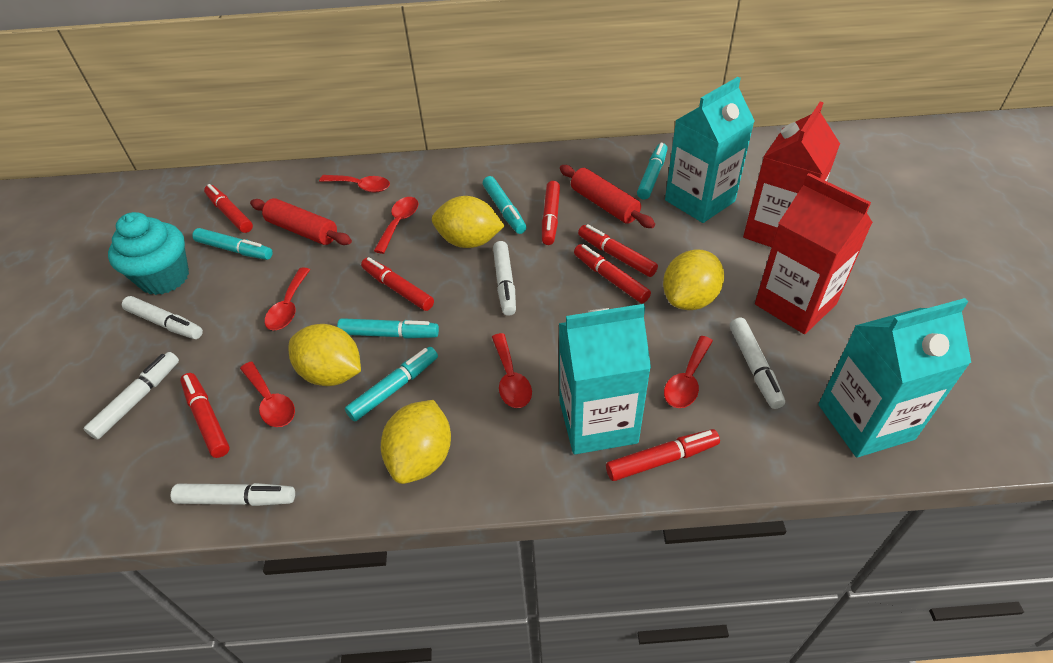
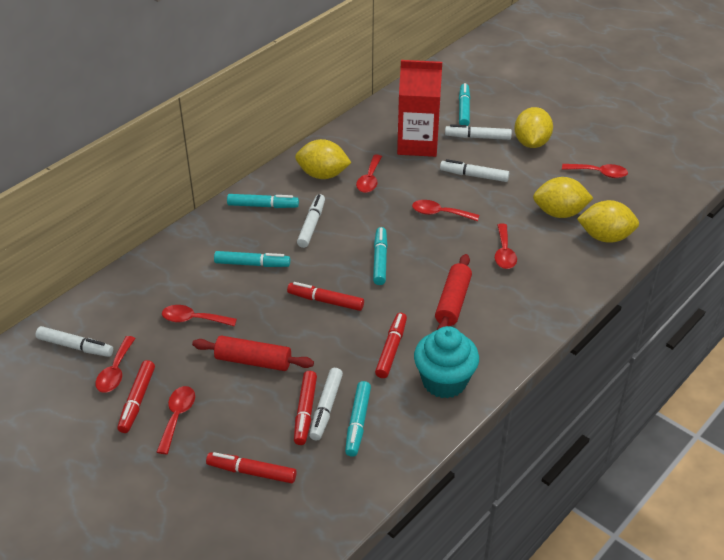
red carton: [743,102,840,247] [755,173,873,334] = 2 -> [397,60,442,157] = 1
red marker: [180,373,230,458] [204,184,253,233] [361,257,434,311] [542,181,560,245] [574,244,651,303] [578,224,658,277] [606,429,720,481] = 7 -> [117,360,155,433] [206,452,297,483] [287,282,364,311] [294,371,317,445] [375,313,407,378] = 5
red spoon: [240,362,295,427] [265,268,310,330] [319,175,390,192] [374,197,418,254] [492,333,532,408] [664,336,713,408] = 6 -> [95,336,136,393] [157,386,195,454] [162,305,237,326] [356,154,382,193] [412,200,479,221] [495,224,517,269] [562,164,628,178] = 7
turquoise carton: [559,304,651,454] [665,77,755,223] [818,298,971,458] = 3 -> none = 0

